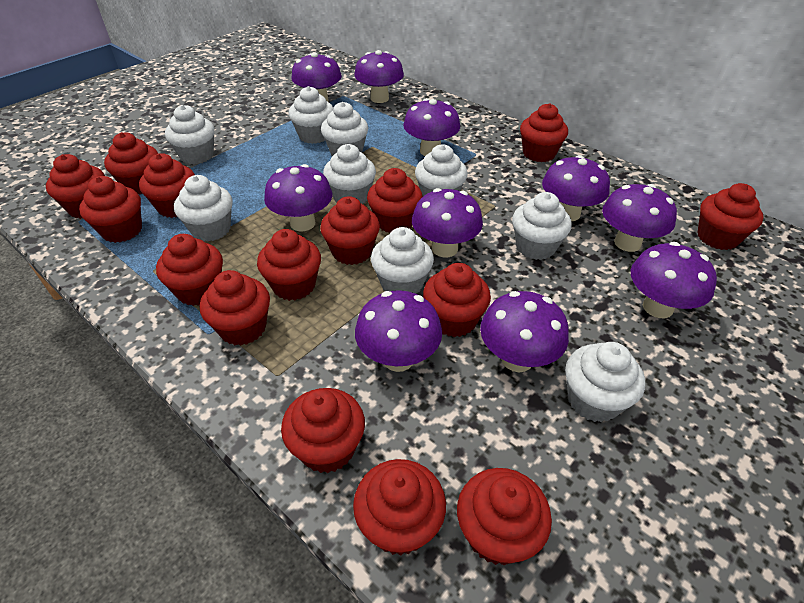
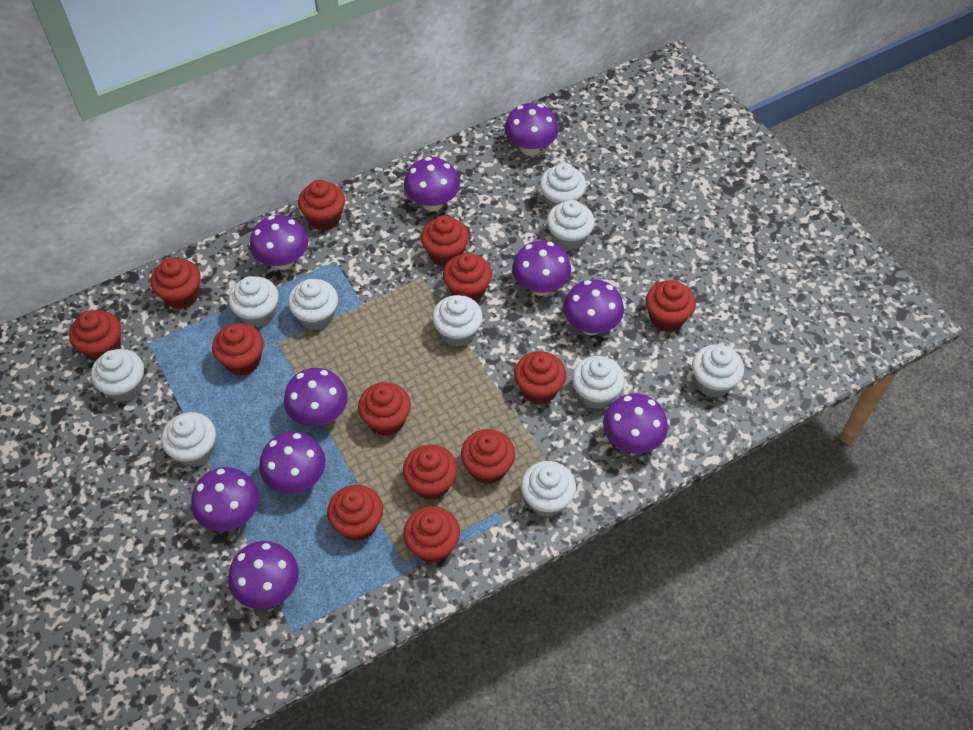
red cupcake: [46,154,105,219] [79,176,142,243] [104,132,158,194] [139,153,195,218] [156,234,223,306] [200,270,270,346] [257,229,321,301] [281,388,365,473] [320,196,380,265] [353,459,446,556] [367,168,423,233] [423,263,491,337] [457,468,552,565] [520,103,568,162] [697,183,764,250] = 15 -> [69,310,121,361] [151,258,201,309] [212,323,264,376] [298,180,345,230] [327,485,383,541] [358,382,411,436] [403,444,458,500] [403,506,460,563] [421,215,469,266] [443,253,492,302] [461,429,515,484] [514,351,566,404] [646,280,696,332] = 13
white cupcake: [165,105,215,165] [174,175,233,241] [289,86,333,144] [321,102,368,156] [323,144,376,204] [371,227,434,294] [415,144,468,196] [512,192,572,260] [565,342,645,422] = 9 -> [91,349,144,402] [161,412,216,467] [228,276,279,328] [288,279,338,330] [432,295,483,347] [521,461,576,517] [540,163,586,209] [547,200,595,251] [572,356,624,409] [692,344,744,398] = 10

